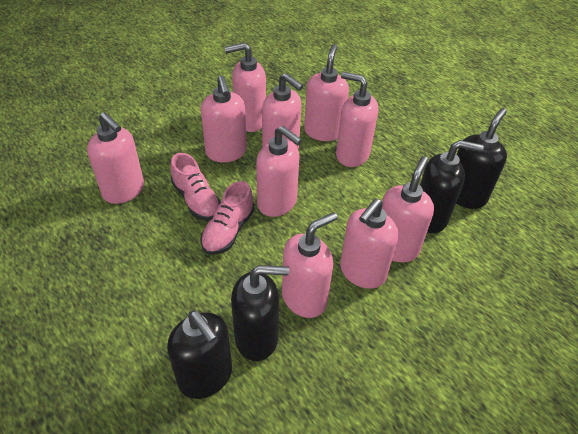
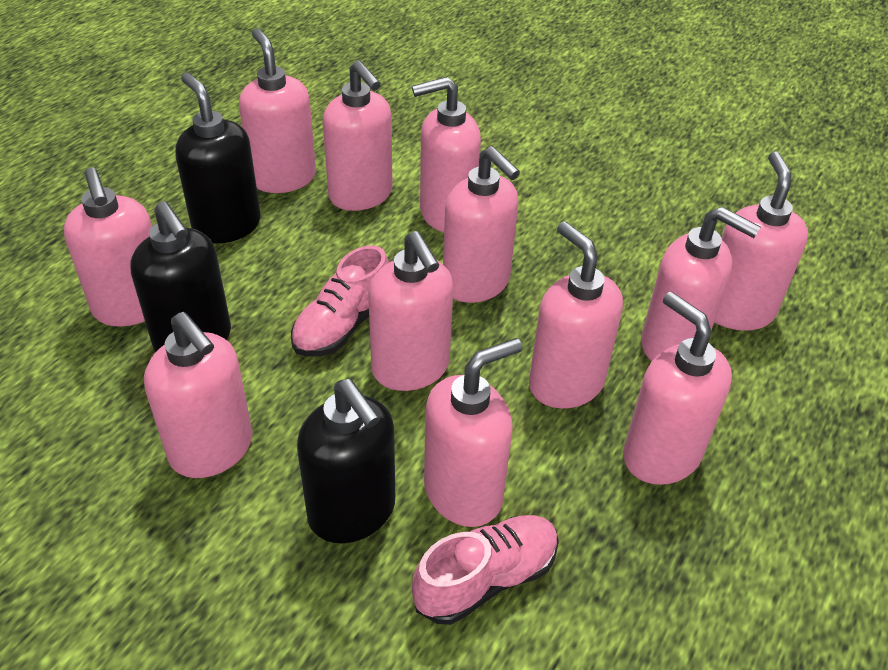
black soap dispenser: [167,310,232,399] [231,265,289,361] [420,140,484,233] [456,108,507,209] = 4 -> [130,201,231,352] [175,73,261,243] [297,379,395,543] = 3
pink soap dispenser: [87,112,144,204] [201,75,247,162] [224,42,266,132] [256,126,302,217] [262,73,303,148] [282,212,338,318] [304,44,349,141] [336,72,378,167] [340,199,398,288] [382,156,434,262] = 10 -> [64,168,152,326] [144,312,253,478] [239,28,316,193] [323,60,393,211] [368,231,453,391] [412,77,481,232] [424,338,522,527] [443,146,520,303] [529,222,623,409] [623,292,732,485] [641,207,761,361] [715,151,808,331] = 12

